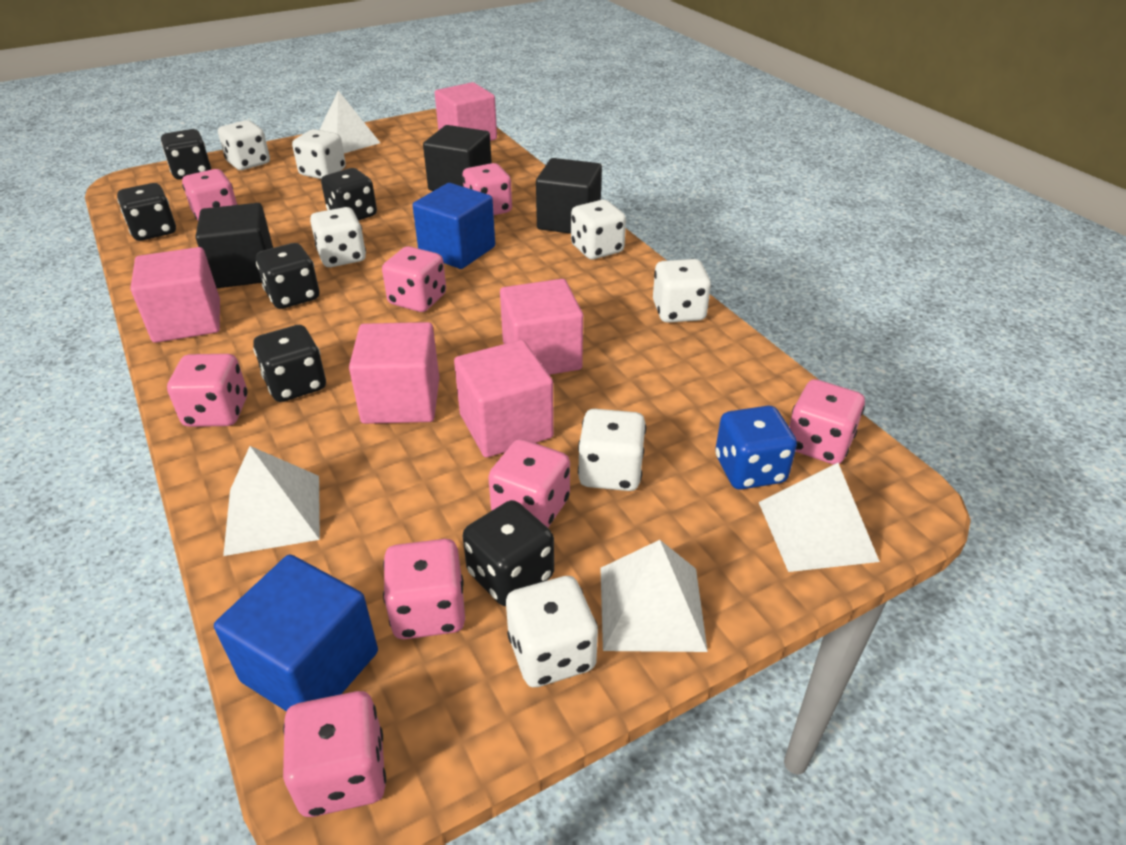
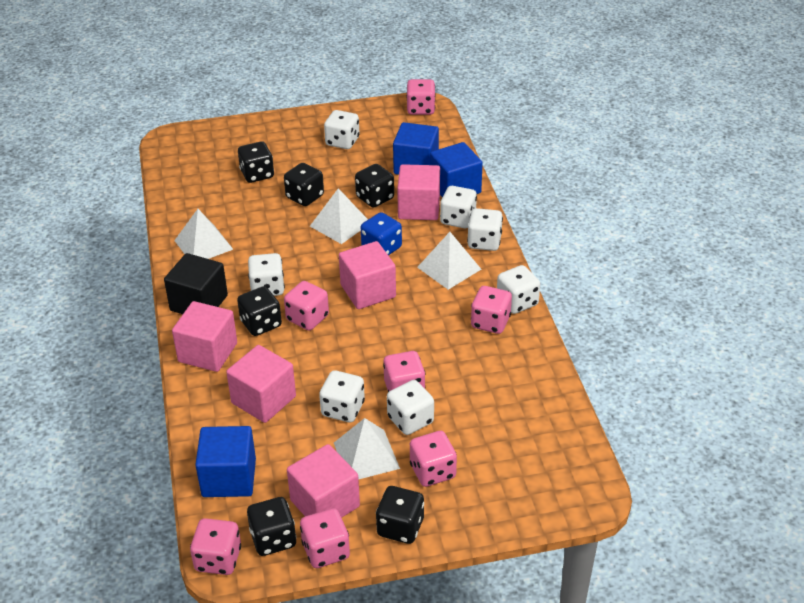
black cube: [196,203,273,288] [423,125,492,191] [536,158,602,234] = 3 -> [164,253,228,314] = 1
blue cube: [214,554,378,712] [413,183,495,269] = 2 -> [195,426,256,497] [393,122,439,175] [430,142,483,197] = 3
pink dice: [167,354,247,427] [182,169,238,220] [283,691,386,817] [382,246,446,312] [383,539,465,639] [462,163,512,215] [488,439,570,528] [789,379,865,464] = 8 -> [190,518,241,575] [284,281,329,330] [300,508,350,568] [383,351,425,392] [406,79,435,115] [410,431,457,487] [471,286,512,334] = 7

